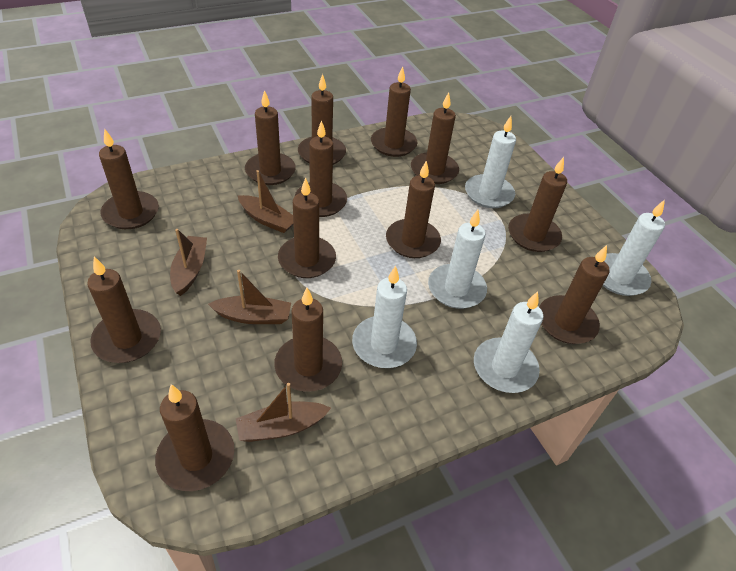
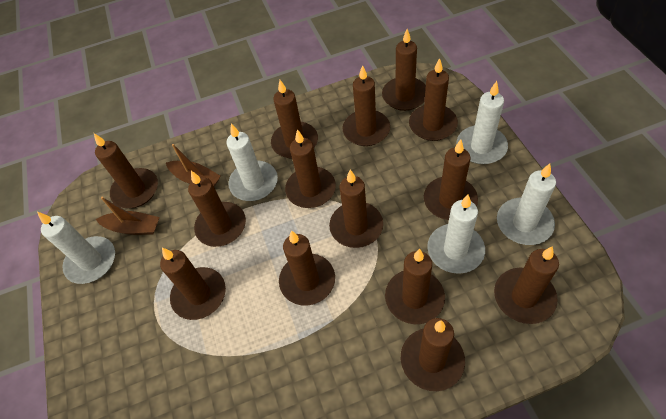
brown boat: [170,229,207,296] [208,270,291,324] [236,383,331,442] [238,170,293,233] = 4 -> [96,197,160,235] [166,144,221,186] = 2
brown candle: [87,257,161,363] [99,128,159,229] [155,384,234,491] [245,90,296,185] [274,288,342,392] [278,178,336,278] [295,120,347,217] [298,74,346,165] [371,67,417,157] [386,160,441,258] [411,92,459,184] [508,157,567,252] [539,245,610,344] = 13 -> [94,133,158,208] [160,248,226,320] [188,171,246,247] [271,80,318,159] [279,230,335,305] [285,129,336,208] [329,170,383,248] [342,65,390,146] [382,29,426,111] [385,248,445,324] [401,318,465,391] [409,58,458,141] [424,139,478,220] [494,246,559,324] = 14

